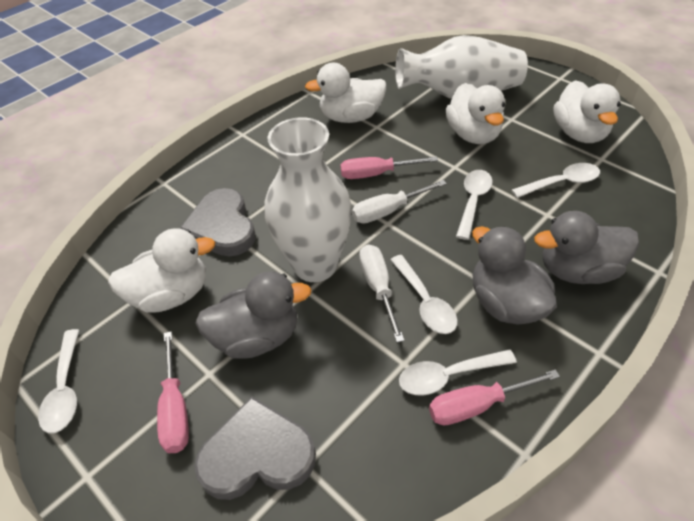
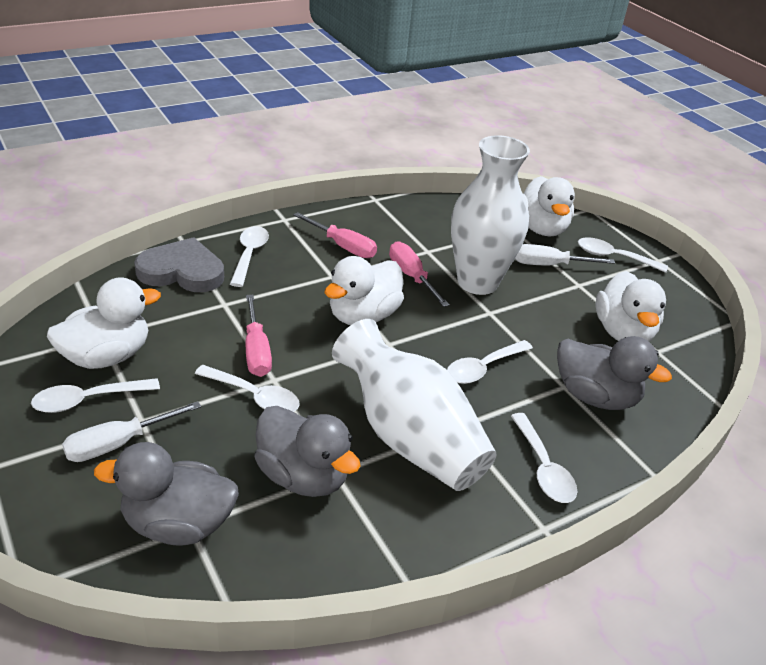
grey heart: [180,188,256,256] [194,397,316,500] = 2 -> [134,237,224,292] = 1
white spoon: [38,329,79,433] [390,255,458,334] [399,349,517,396] [456,170,493,240] [511,163,600,198] = 5 -> [31,378,160,413] [195,365,300,412] [230,226,269,287] [447,340,533,384] [511,413,577,503] [578,237,668,273] = 6

